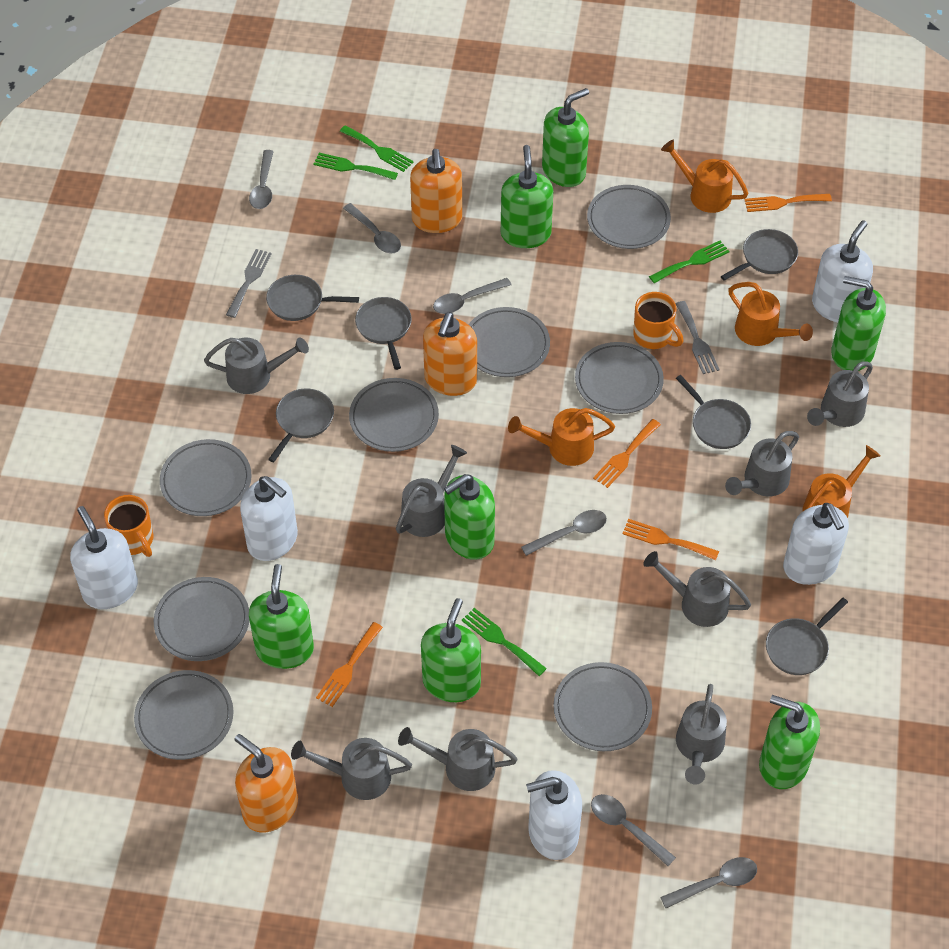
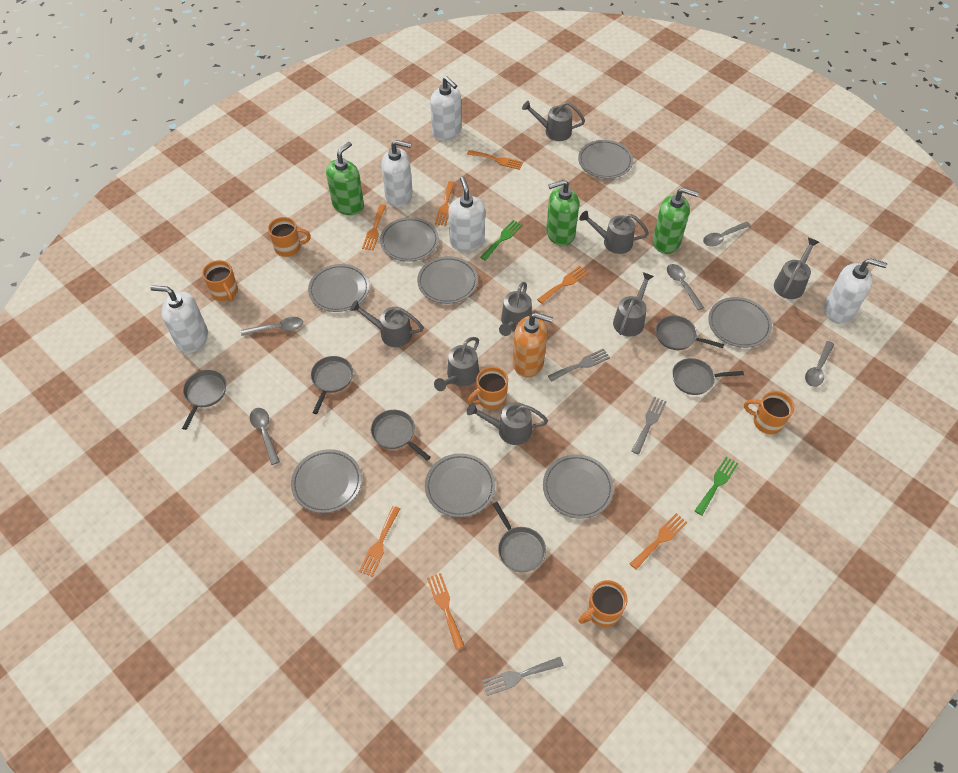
green fork: [314,153,398,180] [340,125,413,172] [462,608,547,676] [649,241,730,283] = 4 -> [480,220,522,261] [695,457,738,516] = 2
green soap dispenser: [249,564,314,669] [421,598,481,702] [444,474,495,560] [501,145,553,248] [542,88,589,187] [759,695,820,789] [831,276,886,371] = 7 -> [326,142,364,215] [546,180,579,246] [653,187,699,254] = 3
grey fork: [226,249,271,318] [676,301,720,374] = 2 -> [482,657,564,696] [548,348,610,382] [632,397,666,455] = 3
grey spoon: [249,150,274,209] [343,203,401,253] [433,278,512,314] [521,510,607,556] [591,794,676,866] [660,857,757,908] = 6 -> [241,317,303,336] [250,408,280,465] [667,264,704,310] [703,221,751,247] [805,341,834,387] = 5
orange fork: [316,622,383,707] [593,419,661,488] [622,519,719,560] [744,194,832,212] = 4 -> [359,506,400,577] [362,204,386,250] [427,573,465,650] [435,181,455,226] [467,150,523,170] [537,266,588,304] [630,513,687,570] = 7
orange mug: [104,495,153,557] [633,292,684,349] = 2 -> [202,260,238,302] [268,217,311,257] [467,367,508,410] [579,580,628,627] [744,391,794,434] = 5
orange soap dispenser: [234,734,298,833] [410,149,462,233] [423,312,477,396] = 3 -> [513,312,553,378] = 1
orange watering can: [508,408,615,466] [661,140,748,213] [728,282,813,346] [802,445,881,518] = 4 -> none = 0

